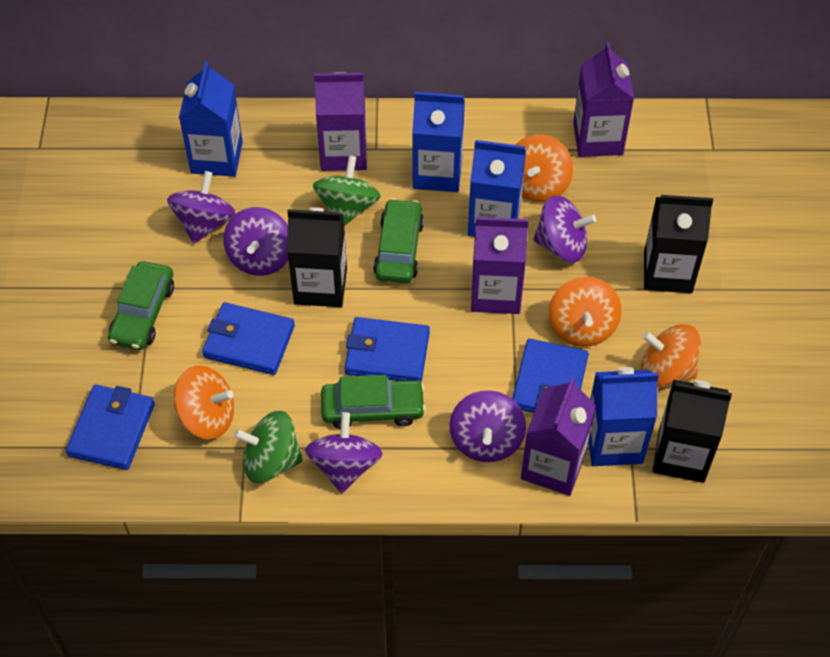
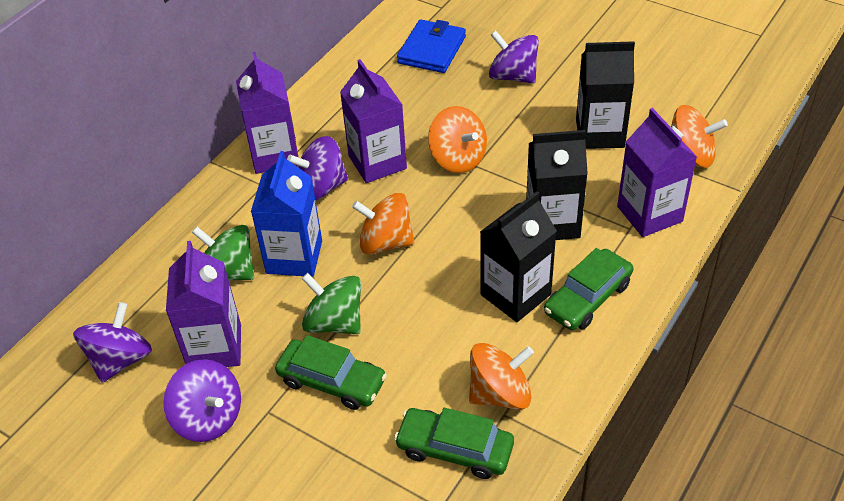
blue carton: [179,61,243,177] [412,92,465,192] [468,140,526,237] [588,367,659,466] = 4 -> [251,151,322,277] = 1
blue wallet: [66,385,155,470] [202,302,295,375] [345,317,430,382] [512,339,589,413] = 4 -> [397,19,466,73] = 1
purple spinning top: [167,171,236,244] [223,207,288,276] [305,412,382,493] [449,390,526,462] [533,195,596,263] = 5 -> [73,302,152,383] [163,359,241,442] [287,136,348,201] [489,30,539,84] = 4

